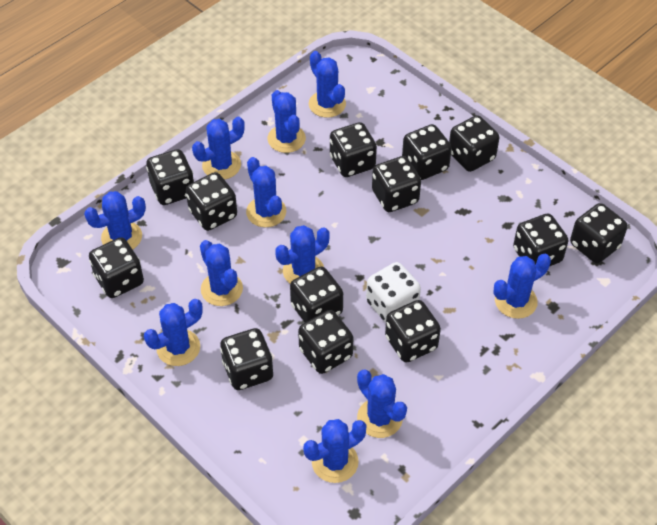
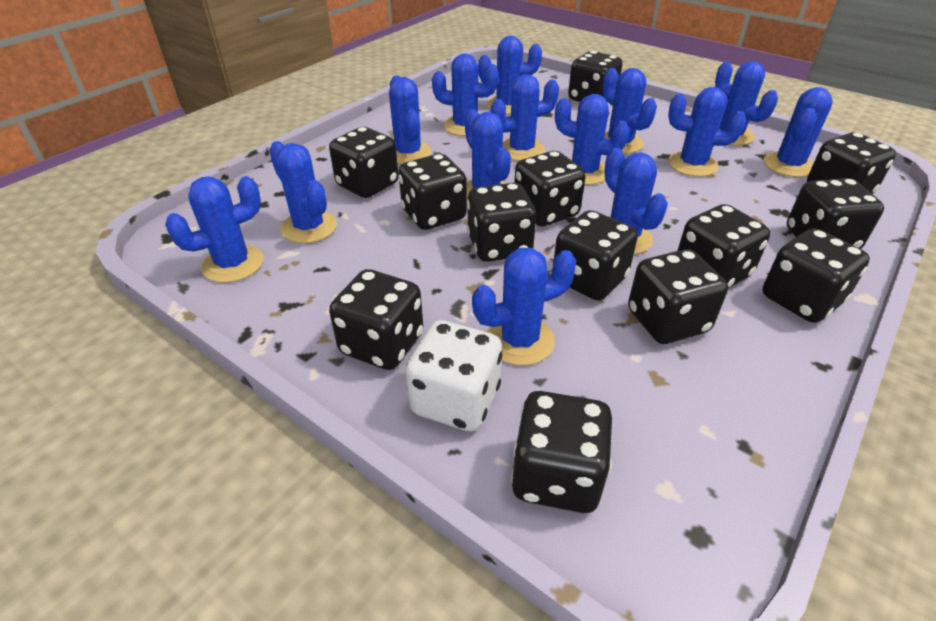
blue cactus: [84,191,146,250] [144,299,203,366] [192,117,245,179] [200,240,243,306] [246,157,286,227] [268,90,306,153] [275,225,330,284] [303,419,367,483] [309,51,346,118] [357,370,407,438] [493,253,551,319] = 11 -> [165,176,264,283] [269,141,337,243] [389,75,432,164] [432,53,499,136] [465,109,511,199] [472,248,576,366] [478,36,542,114] [491,74,559,161] [555,94,630,185] [603,68,657,154] [604,148,668,255] [668,87,746,177] [715,61,778,146] [764,87,833,177] = 14

